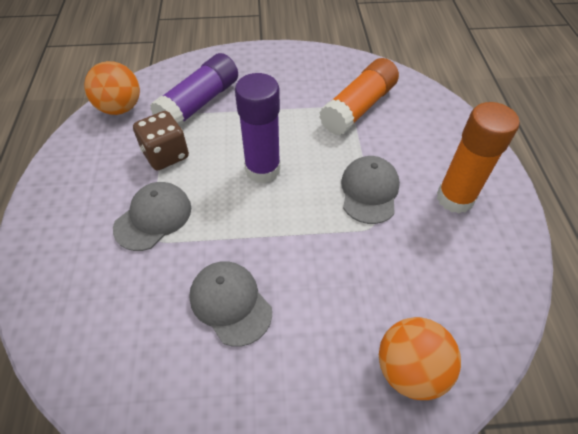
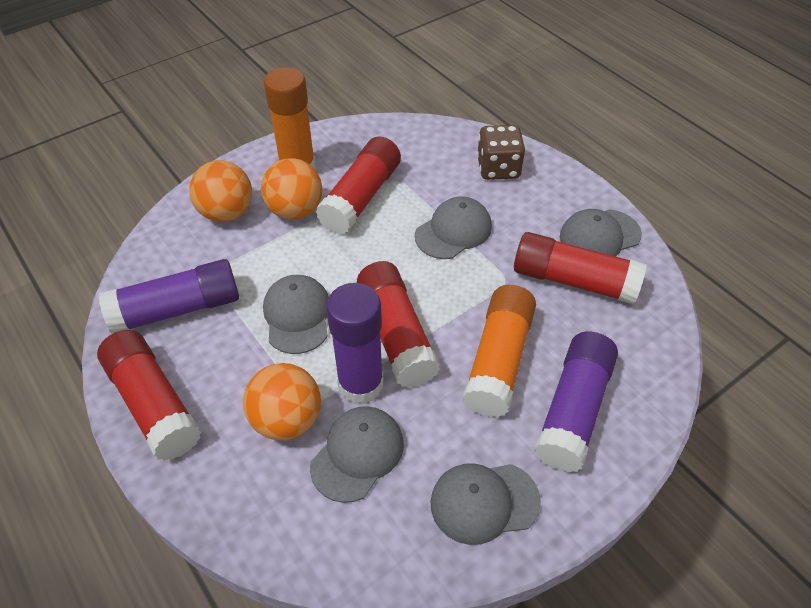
grey cap: [113,182,191,251] [189,261,272,347] [341,156,400,224] = 3 -> [263,275,329,354] [310,406,404,503] [415,196,492,259] [430,463,541,545] [560,209,642,256] = 5
orange ball: [84,61,140,115] [379,317,461,400] = 2 -> [189,160,252,222] [243,363,321,440] [261,158,322,220] = 3
purple glue stick: [150,53,238,126] [235,73,281,183] = 2 -> [99,259,239,334] [326,283,383,404] [534,331,618,473] = 3
red glue stick: none = 0 -> [97,330,201,461] [316,136,401,234] [357,261,440,388] [514,232,647,304] = 4

